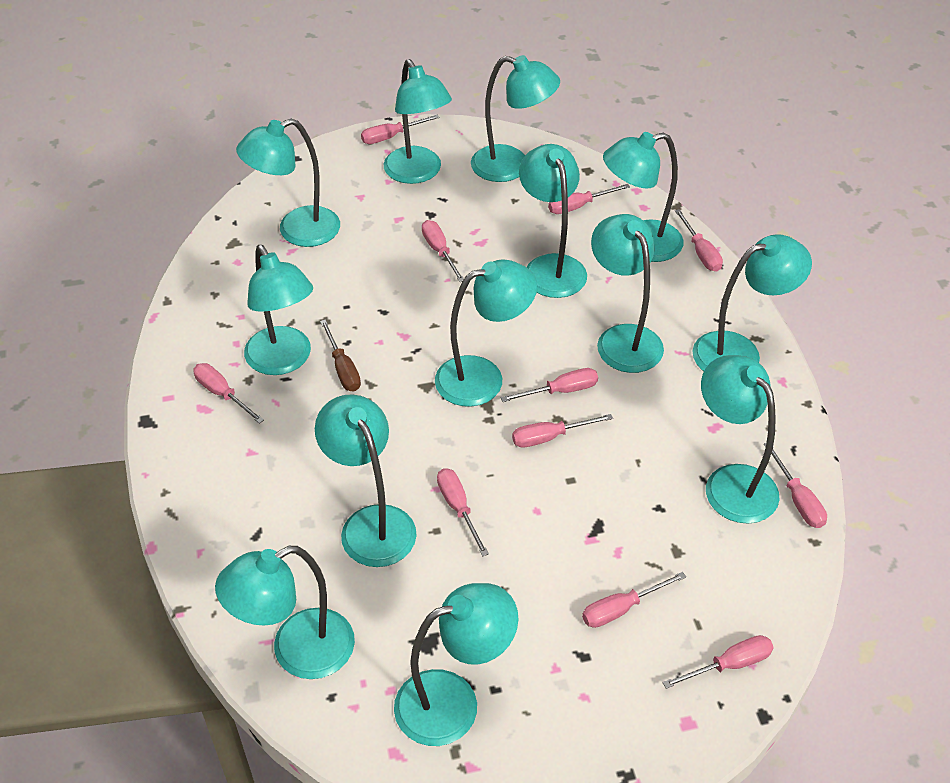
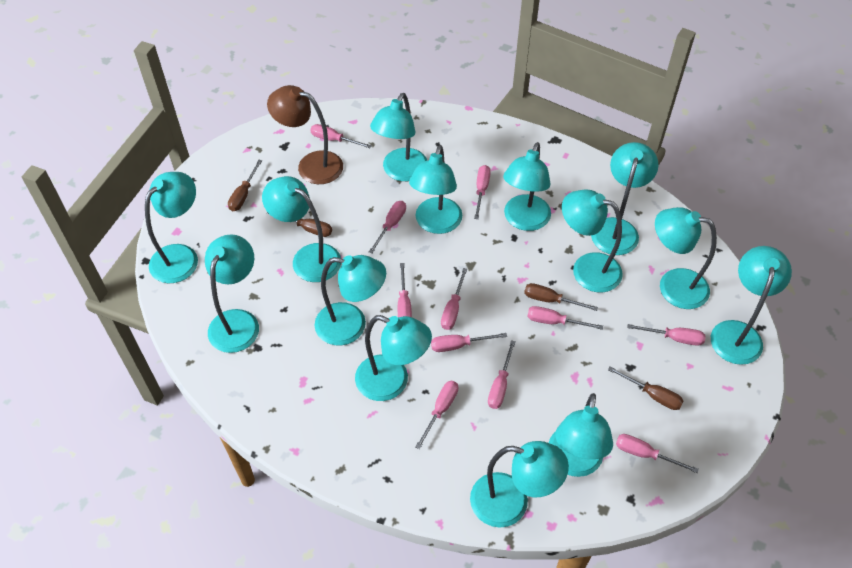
brown lamp: none = 0 -> [267,85,343,184] = 1
brown screwdriver: [320,319,361,392] = 1 -> [228,160,262,211] [267,212,332,237] [524,283,598,311] [608,366,684,410] = 4
turquoise lamp: [215,546,355,679] [236,118,340,247] [244,245,313,375] [315,394,417,567] [384,59,452,184] [394,583,519,746] [435,259,537,407] [471,55,560,182] [519,144,587,298] [591,214,664,373] [603,132,683,262] [693,234,812,371] [701,355,780,524] = 13 -> [145,172,198,283] [205,234,259,353] [262,176,341,282] [315,255,386,346] [355,315,432,401] [370,93,427,181] [409,145,462,234] [470,441,569,528] [503,142,551,231] [549,393,613,477] [562,189,623,292] [591,142,659,255] [655,207,717,309] [711,246,792,365] = 14

